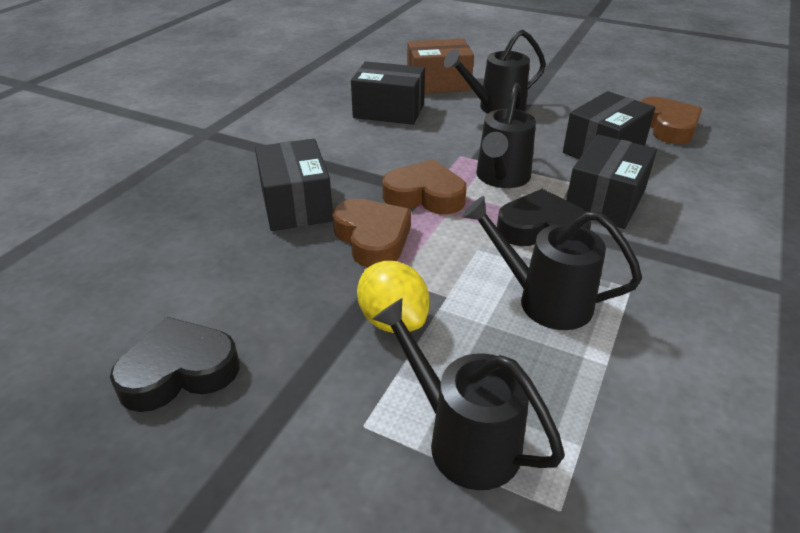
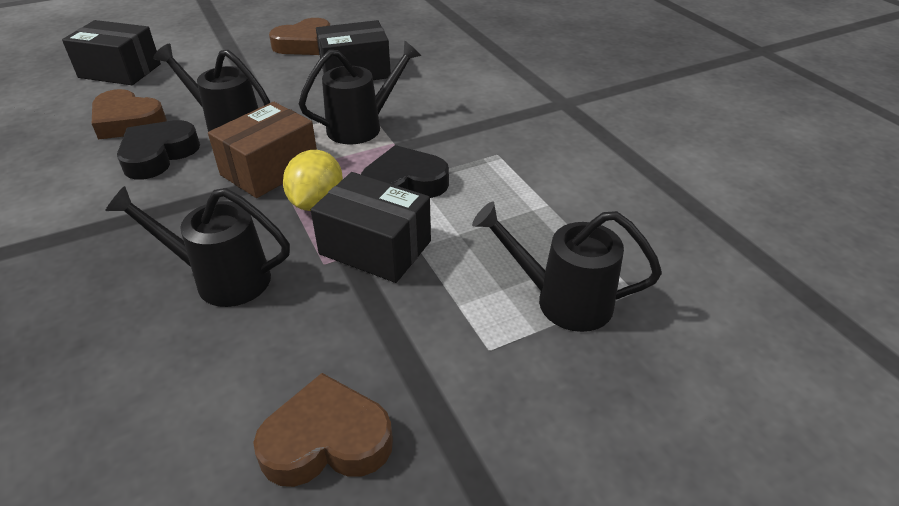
black box: [255,139,333,231] [351,61,425,125] [563,91,655,159] [566,134,657,229] = 4 -> [62,20,161,85] [311,172,431,283] [316,20,391,80] = 3

